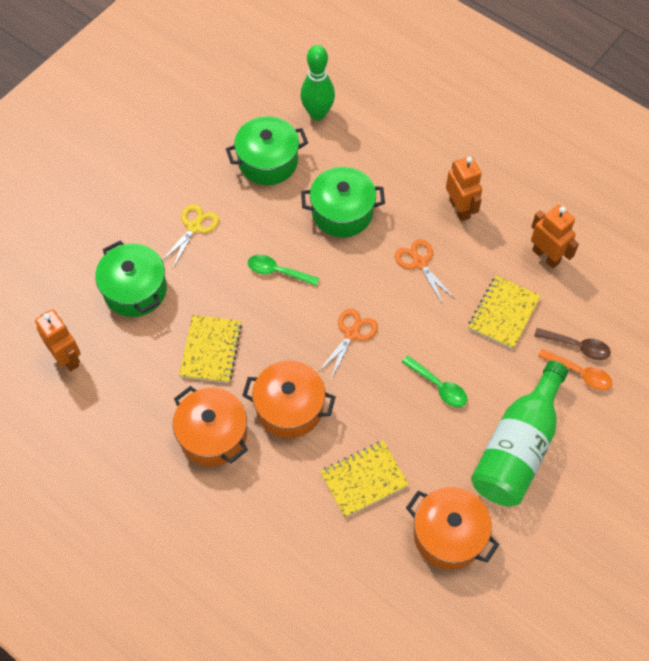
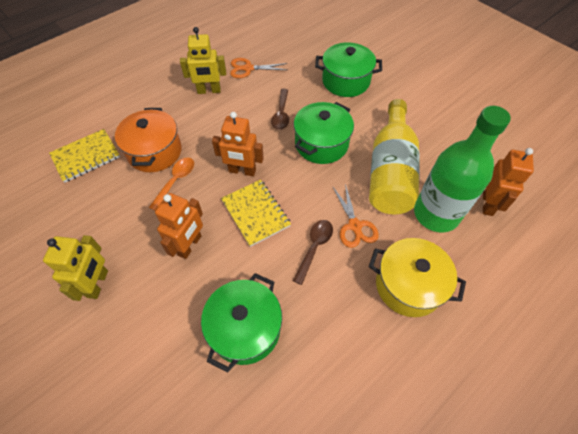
brown spoon: [534,328,611,360] = 1 -> [271,89,289,130] [293,220,333,285] = 2
green bowling pin: [301,45,335,120] = 1 -> none = 0
green spoon: [248,255,319,286] [402,355,467,407] = 2 -> none = 0
orange pot: [173,386,248,466] [242,361,335,438] [406,487,499,569] = 3 -> [115,108,182,172] = 1
yellow bottle: none = 0 -> [369,99,419,214] = 1
yellow notebook: [179,315,242,383] [320,441,409,518] [468,275,541,350] = 3 -> [49,129,120,183] [221,180,291,247] = 2
yellow pot: none = 0 -> [369,238,466,317] = 1
yellow robot: none = 0 -> [43,235,108,301] [180,27,226,94] = 2
yellow scissors: [162,204,219,268] = 1 -> none = 0

